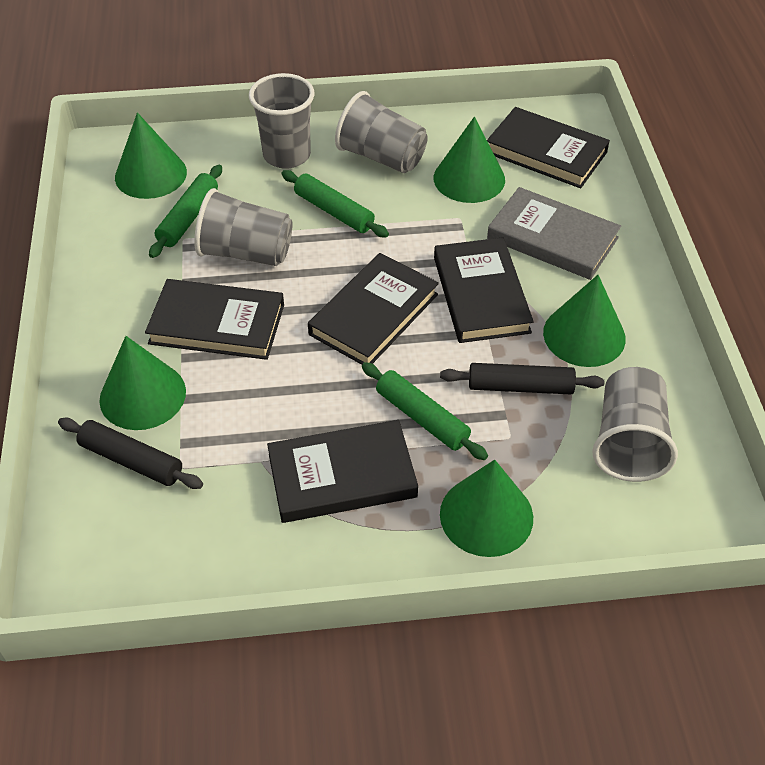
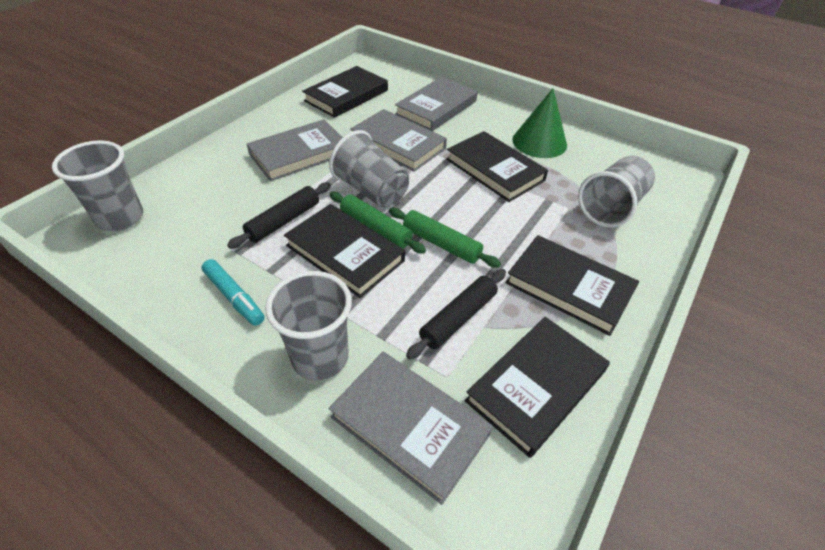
green cone: [99,336,186,430] [115,113,187,199] [434,117,505,203] [440,459,533,557] [543,275,626,367] = 5 -> [512,88,567,158] = 1
green rolling pin: [149,165,222,258] [281,170,389,237] [362,362,488,460] = 3 -> [330,192,426,254] [389,208,501,267] = 2
grey book: [487,187,621,280] = 1 -> [247,119,343,181] [329,352,493,505] [350,109,447,172] [395,77,478,131] = 4
turquoise marker: none = 0 -> [202,259,265,326] = 1

